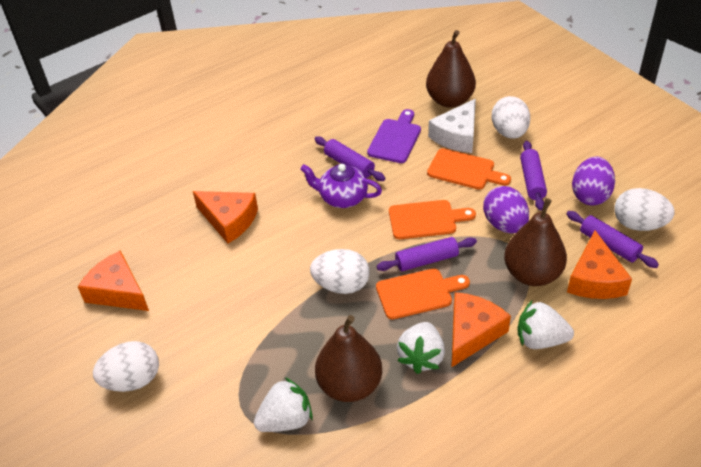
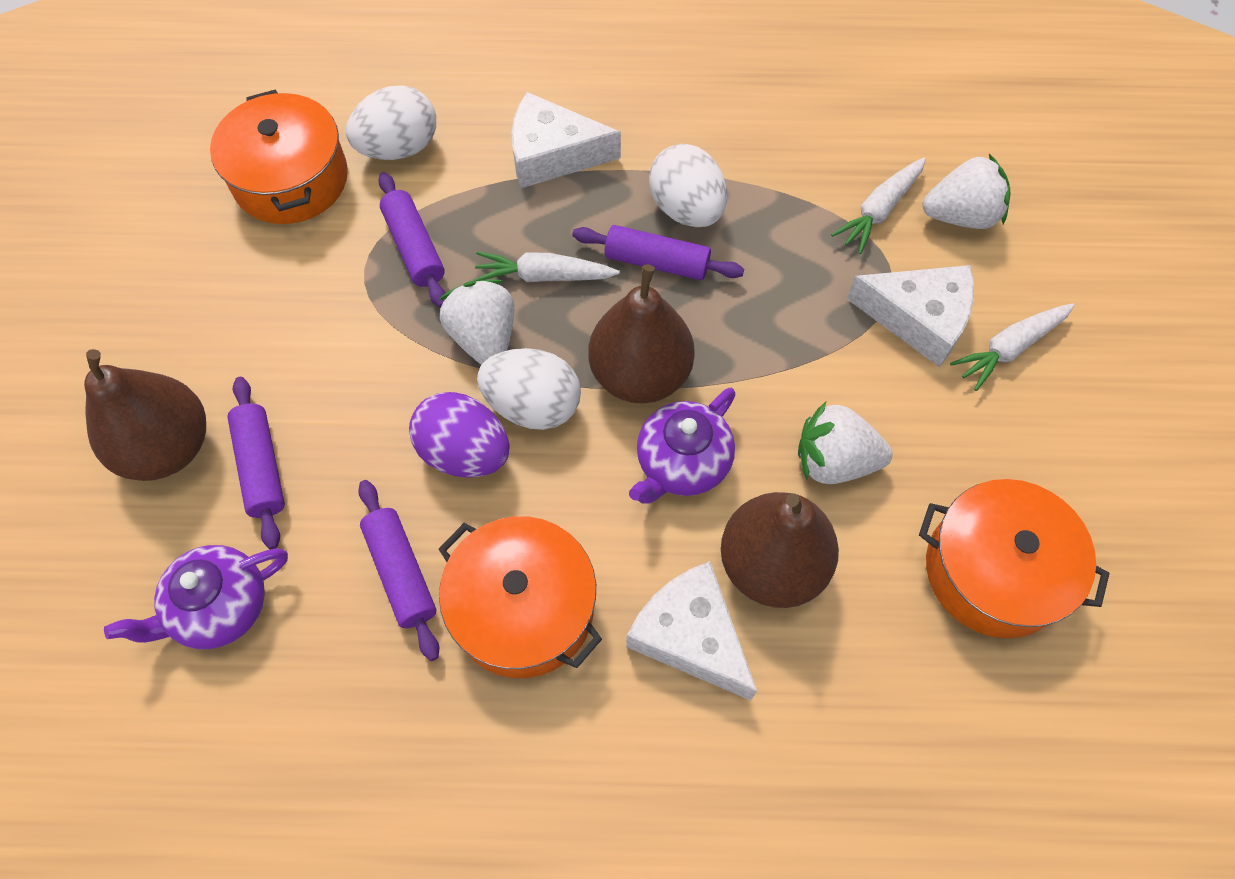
orange cheese: [78,250,149,311] [193,191,258,243] [451,292,511,368] [567,230,632,299] = 4 -> none = 0
orange cutting board: [376,268,470,319] [389,200,476,239] [427,148,511,190] = 3 -> none = 0
orange pot: none = 0 -> [210,90,348,224] [439,516,602,678] [919,479,1110,638] = 3
purple cutting board: [367,109,421,163] = 1 -> none = 0
purple egg: [483,186,529,234] [572,156,615,205] = 2 -> [409,392,509,478] = 1
purple teapot: [300,164,382,208] = 1 -> [104,545,288,649] [629,388,736,504] = 2
white carrot: none = 0 -> [474,252,620,282] [831,157,926,254] [950,303,1074,391] = 3
white cheese: [428,99,476,153] = 1 -> [511,92,621,188] [626,561,757,700] [847,265,974,367] = 3
white egg: [93,341,159,392] [310,249,370,294] [491,96,530,139] [614,188,675,231] = 4 -> [346,85,436,160] [477,348,581,430] [649,144,727,227] = 3

